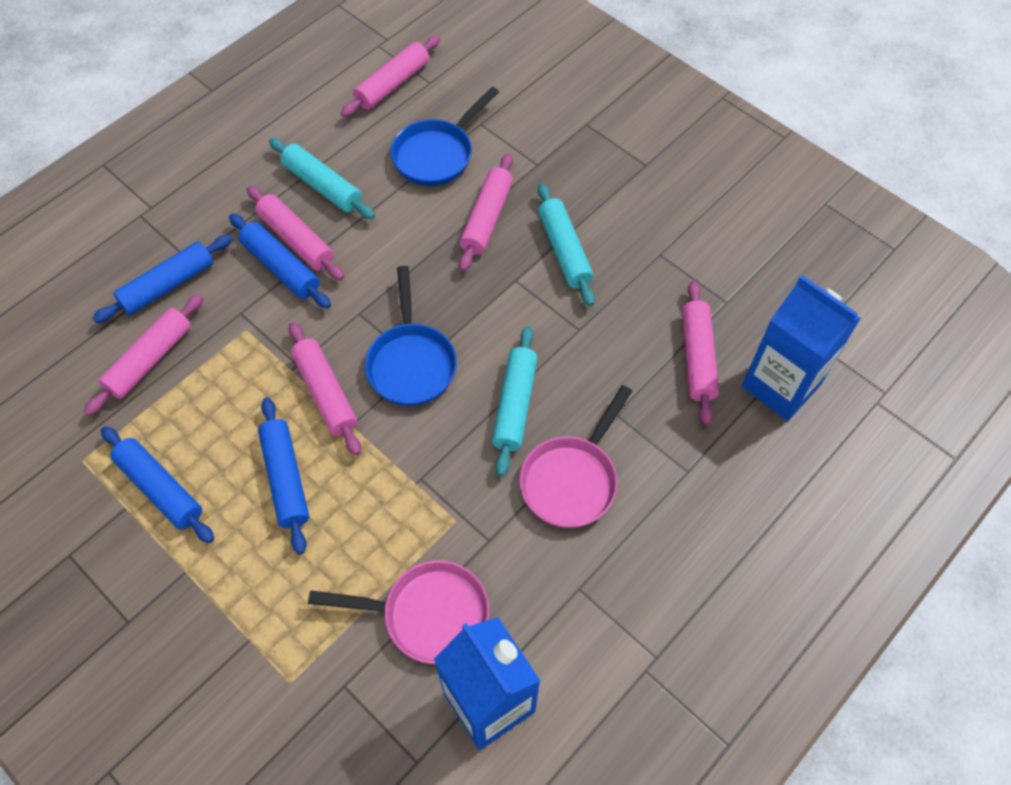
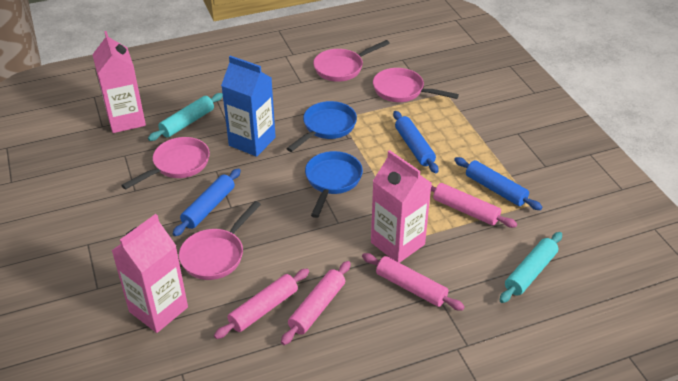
blue carton: [434,617,541,750] [742,275,861,421] = 2 -> [221,56,276,157] = 1
blue rolling pin: [92,235,233,323] [101,426,214,543] [229,214,331,309] [258,397,309,554] = 4 -> [173,168,241,236] [393,111,439,173] [454,157,542,210] = 3
pink carton: none = 0 -> [92,31,146,133] [111,214,188,333] [371,150,432,263] = 3
pink pan: [308,561,489,664] [519,385,632,528] = 2 -> [121,137,210,190] [179,201,261,280] [313,40,390,82] [373,68,459,102] = 4
pink rolling pin: [84,294,204,416] [247,186,344,281] [289,322,361,456] [341,36,440,117] [459,153,513,271] [682,281,719,425] = 6 -> [214,269,309,339] [281,261,351,345] [362,253,465,311] [431,183,517,228] = 4
turquoise rolling pin: [269,138,375,219] [492,326,538,476] [538,184,595,306] = 3 -> [148,93,223,141] [500,232,562,303] = 2

